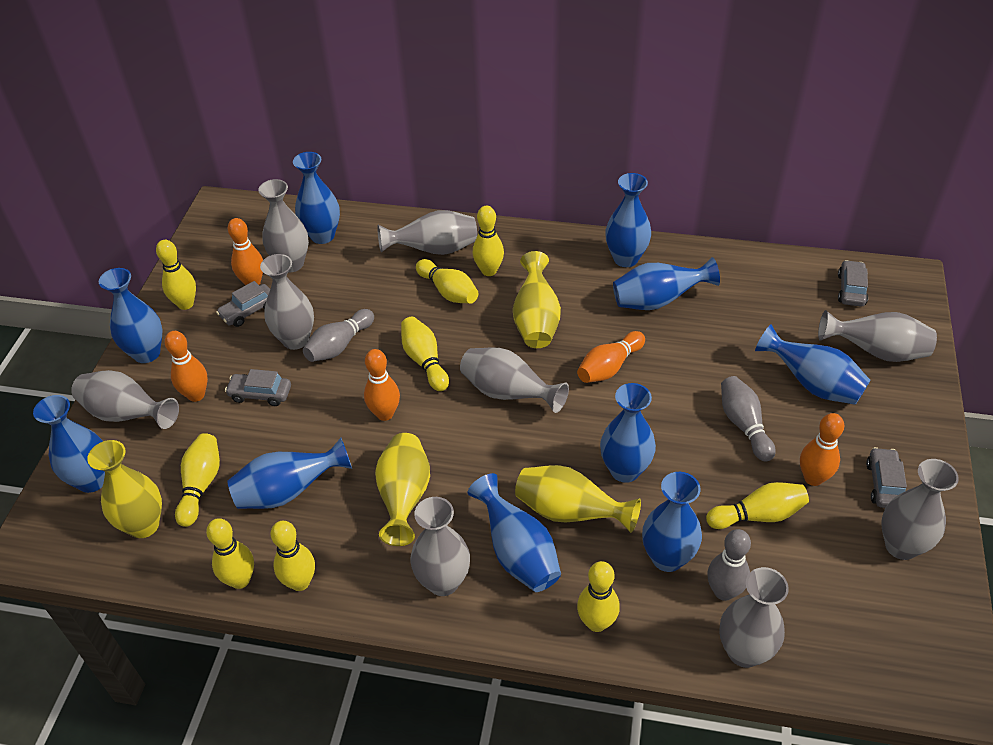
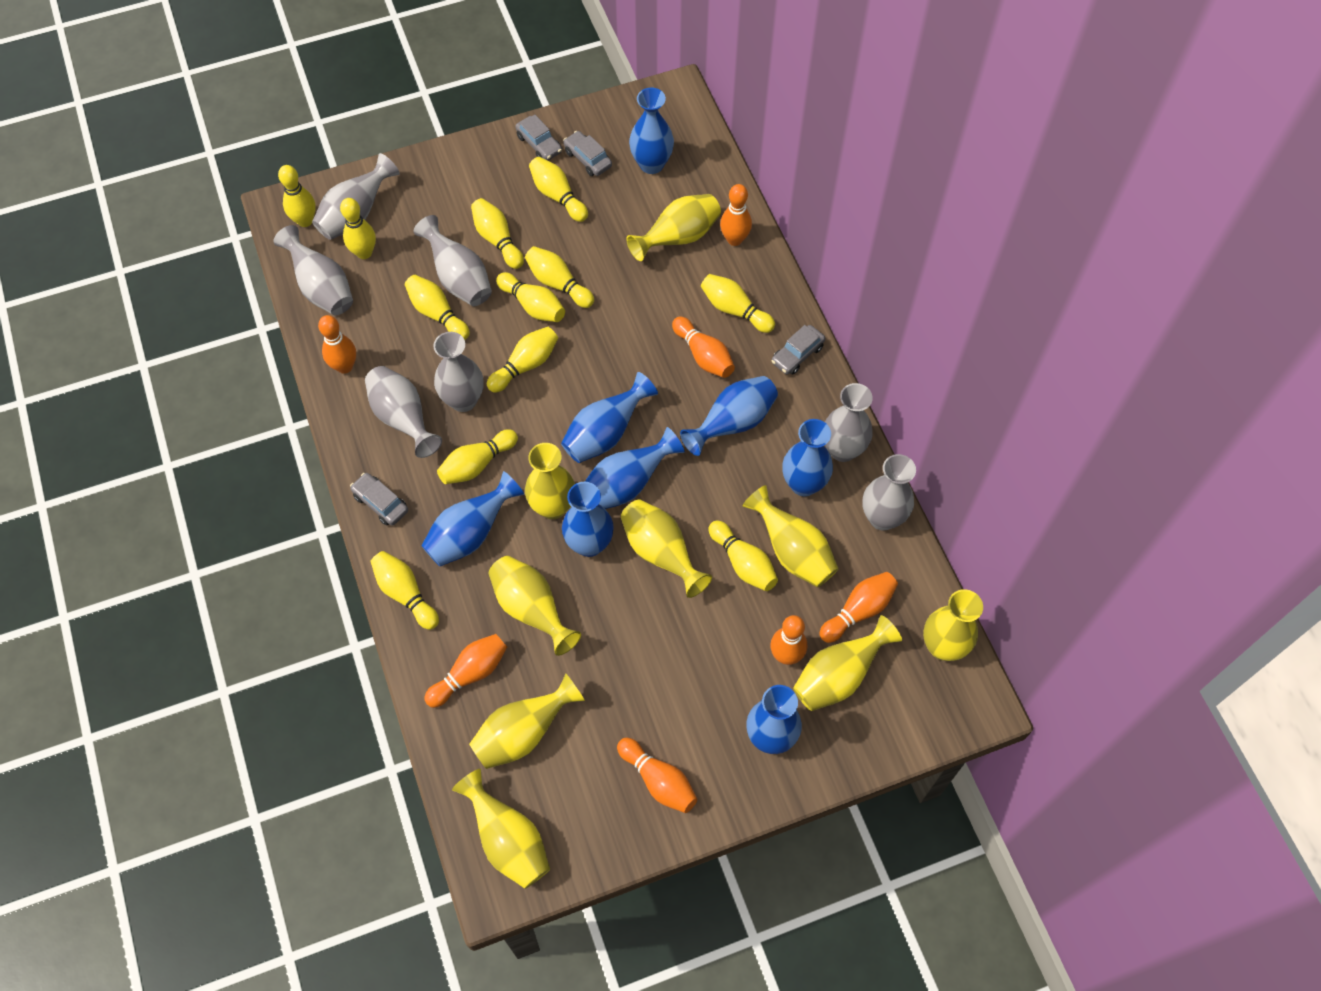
blue vase: [33,395,105,493] [99,268,163,363] [228,438,352,509] [293,152,340,244] [468,473,561,592] [600,383,656,483] [605,173,651,267] [613,257,720,310] [642,472,702,572] [755,324,870,405] = 10 -> [421,471,524,566] [561,372,658,463] [562,482,614,557] [585,427,685,509] [629,88,674,174] [680,376,778,456] [747,685,802,754] [782,419,833,496] = 8
grey bowling pin: [303,309,374,362] [707,529,751,601] [721,376,776,462] = 3 -> none = 0
grey vase: [71,370,179,429] [258,179,309,272] [260,254,314,350] [377,210,477,255] [410,497,470,596] [460,347,569,413] [719,567,789,668] [818,310,937,362] [881,459,959,560] = 9 -> [274,225,353,315] [312,153,400,240] [365,366,442,458] [414,215,492,306] [434,332,484,412] [825,383,873,462] [862,454,916,531] = 7
orange bowling pin: [164,331,208,402] [228,218,263,285] [364,349,400,421] [577,331,645,383] [800,413,844,486] = 5 -> [318,315,356,374] [424,634,507,708] [617,738,697,813] [672,317,735,378] [720,184,752,246] [770,615,807,665] [819,572,898,643] = 7
yellow bowling pin: [156,240,196,310] [175,433,220,527] [206,518,254,589] [271,521,315,591] [401,317,449,391] [416,259,478,304] [473,206,504,276] [577,561,620,632] [706,482,809,529] = 9 -> [278,165,316,227] [340,198,376,259] [371,551,439,630] [405,275,470,340] [437,429,518,484] [471,198,524,269] [487,327,558,393] [496,272,565,322] [525,246,594,308] [529,157,588,222] [701,274,775,333] [708,520,778,591] = 12
yellow vase: [87,440,162,538] [375,433,430,546] [513,251,561,348] [515,465,641,533] = 4 -> [452,769,550,889] [469,674,585,769] [489,556,581,656] [525,443,575,519] [621,499,712,598] [626,194,721,261] [743,485,839,587] [793,615,902,711] [923,589,983,661] = 9

